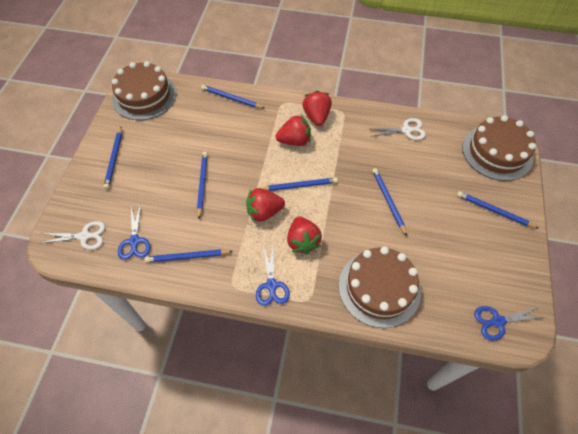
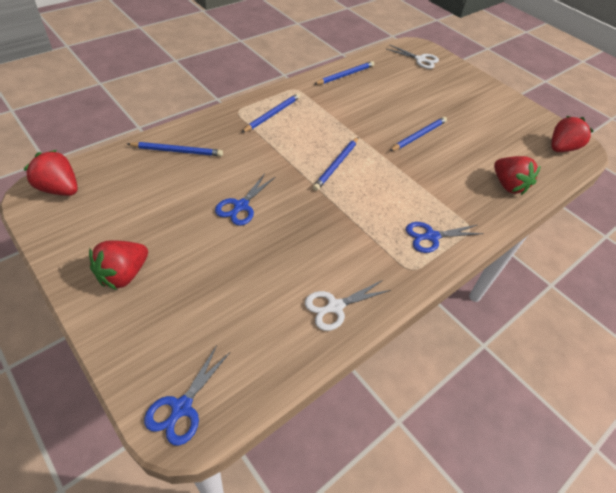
blue pencil: [103,127,122,189] [144,249,233,263] [197,152,208,219] [201,85,264,108] [261,178,338,191] [372,168,407,236] [457,191,539,229] = 7 -> [127,142,223,156] [241,93,300,133] [313,137,359,191] [315,61,374,85] [390,117,447,151] = 5
brown cake: [112,61,177,120] [339,247,421,328] [462,115,536,181] = 3 -> none = 0

